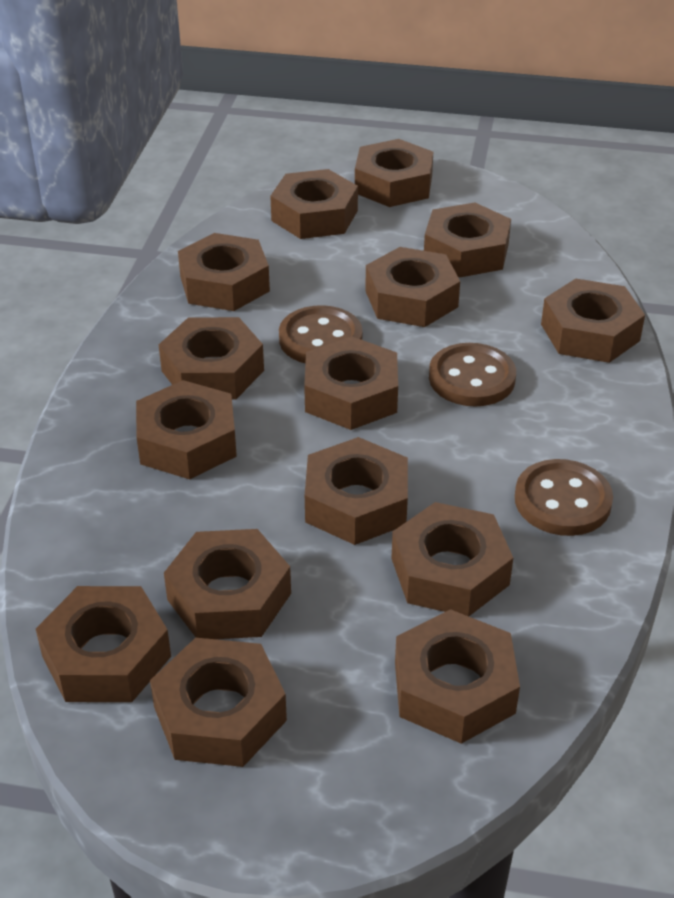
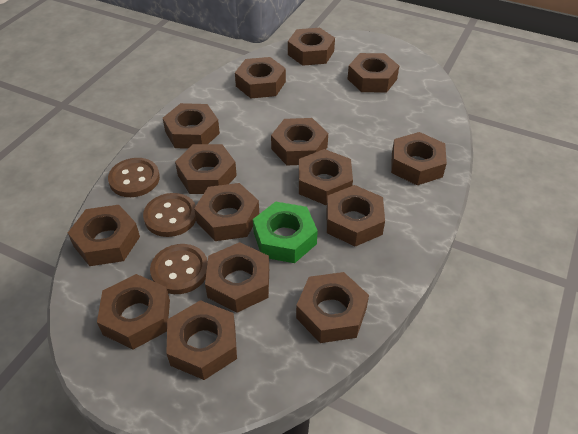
green nut: none = 0 -> [253,202,318,263] = 1

